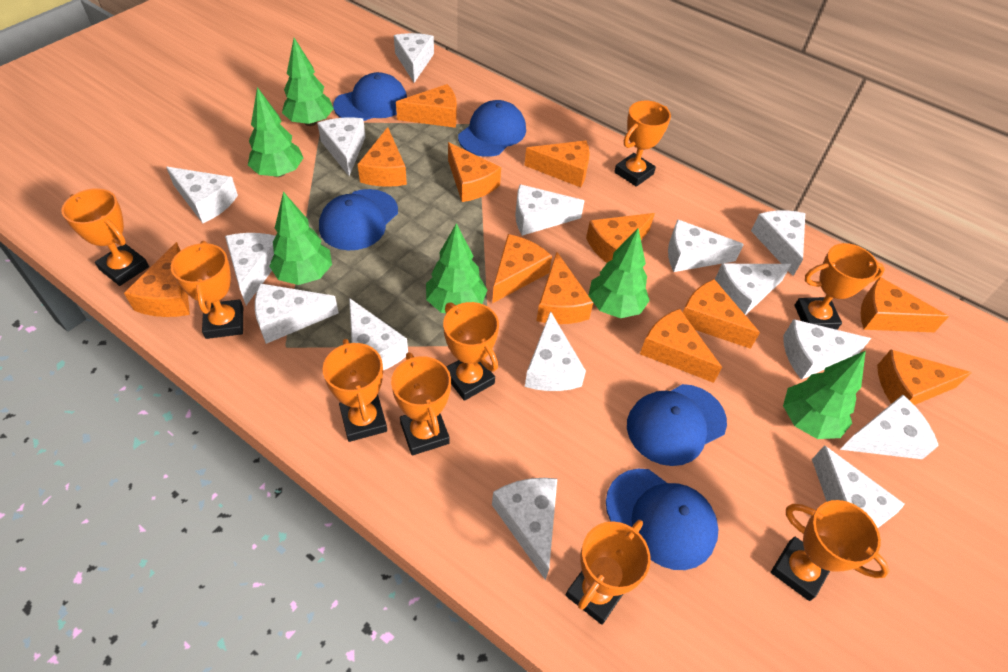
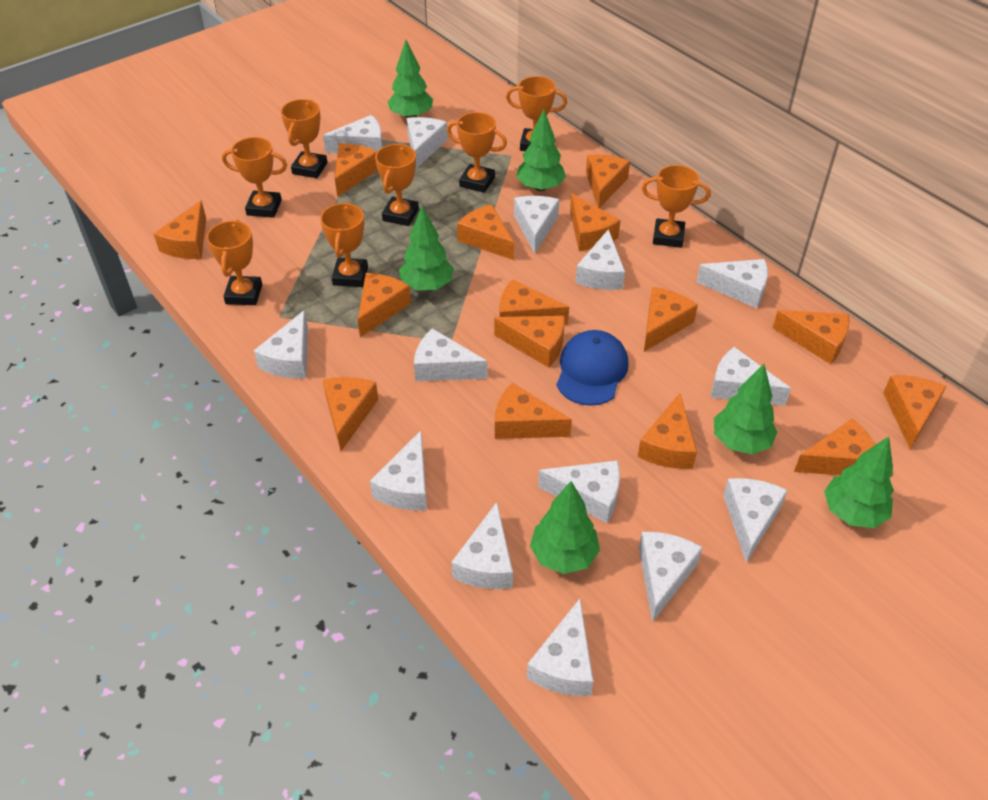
blue cap: [319,189,398,250] [333,72,407,121] [458,100,526,157] [606,469,719,570] [627,384,727,466] = 5 -> [556,330,628,406] = 1
orange cheese: [124,242,190,317] [357,127,407,187] [396,84,457,128] [448,142,501,202] [492,234,552,303] [524,140,590,187] [536,252,593,324] [586,213,655,263] [640,309,722,383] [683,279,760,349] [861,277,949,332] [877,350,972,405] = 12 -> [153,201,206,259] [323,377,378,451] [335,143,378,197] [358,273,411,338] [457,204,514,260] [494,316,565,368] [495,383,572,439] [500,279,569,325] [570,193,621,251] [586,155,630,208] [638,393,697,469] [644,287,698,352] [773,310,850,364] [794,418,875,475] [883,375,947,449] = 15
orange trophy: [62,188,149,286] [171,241,243,339] [323,339,387,442] [391,352,451,455] [443,302,499,401] [566,520,651,625] [614,100,671,187] [771,500,889,601] [795,243,885,330] = 9 -> [206,220,262,305] [222,137,287,218] [281,99,327,178] [320,202,368,287] [375,144,419,226] [447,112,507,193] [506,76,567,151] [642,165,711,248] = 8
white cheese: [166,167,238,223] [225,233,275,305] [255,283,339,344] [317,118,365,176] [349,298,408,370] [394,33,434,83] [492,478,557,580] [515,184,584,236] [525,311,586,391] [668,219,744,272] [715,263,791,315] [751,210,805,276] [783,319,871,380] [812,445,905,528] [840,395,939,459] = 15 -> [254,310,308,378] [323,115,383,153] [370,431,427,510] [407,117,448,169] [414,328,487,381] [452,502,513,589] [514,196,559,253] [527,599,594,696] [538,460,620,523] [576,229,625,290] [639,532,703,622] [696,259,768,308] [711,347,791,406] [723,478,788,563] = 14

